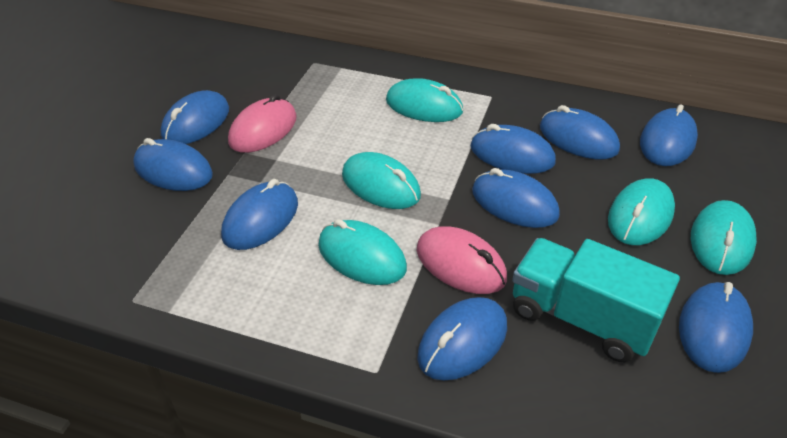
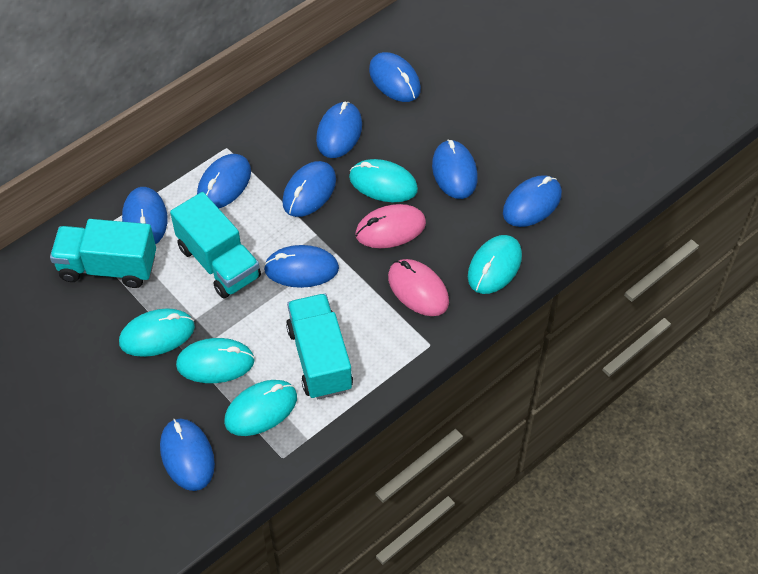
turquoise truck: [512,238,680,362] = 1 -> [50,219,156,288] [170,192,261,299] [286,294,353,399] = 3

